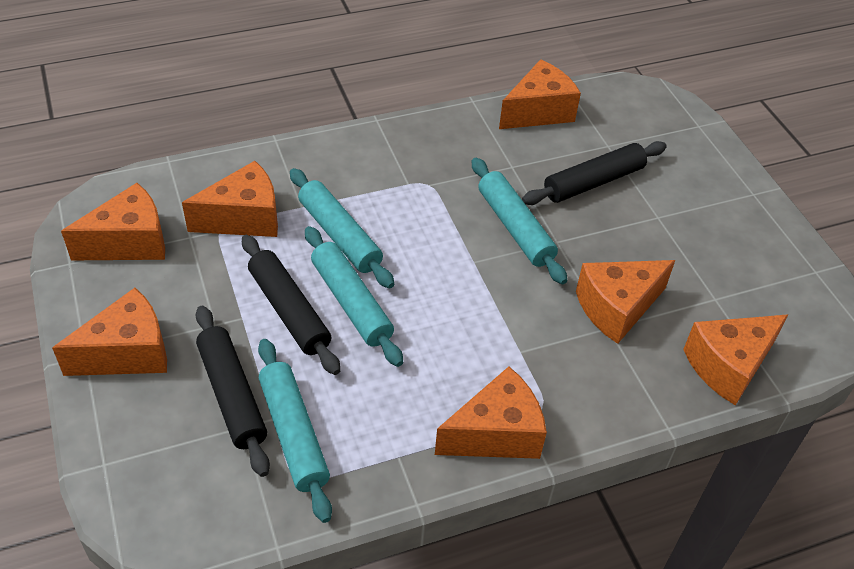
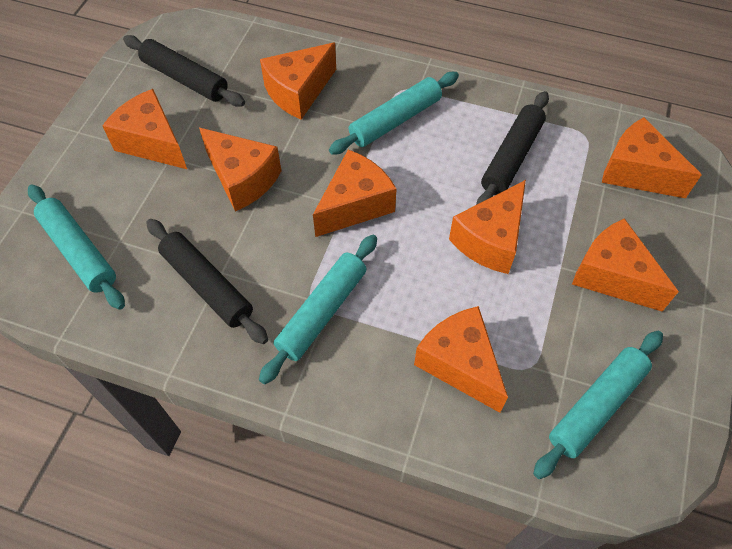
orange cheese: [52,288,167,376] [61,183,165,260] [182,161,278,237] [435,367,547,459] [499,59,581,129] [576,260,675,344] [683,315,788,406] = 7 -> [102,89,187,169] [199,128,281,211] [260,43,336,120] [313,149,397,237] [414,306,508,413] [449,180,526,274] [572,218,679,311] [602,117,702,198] = 8

